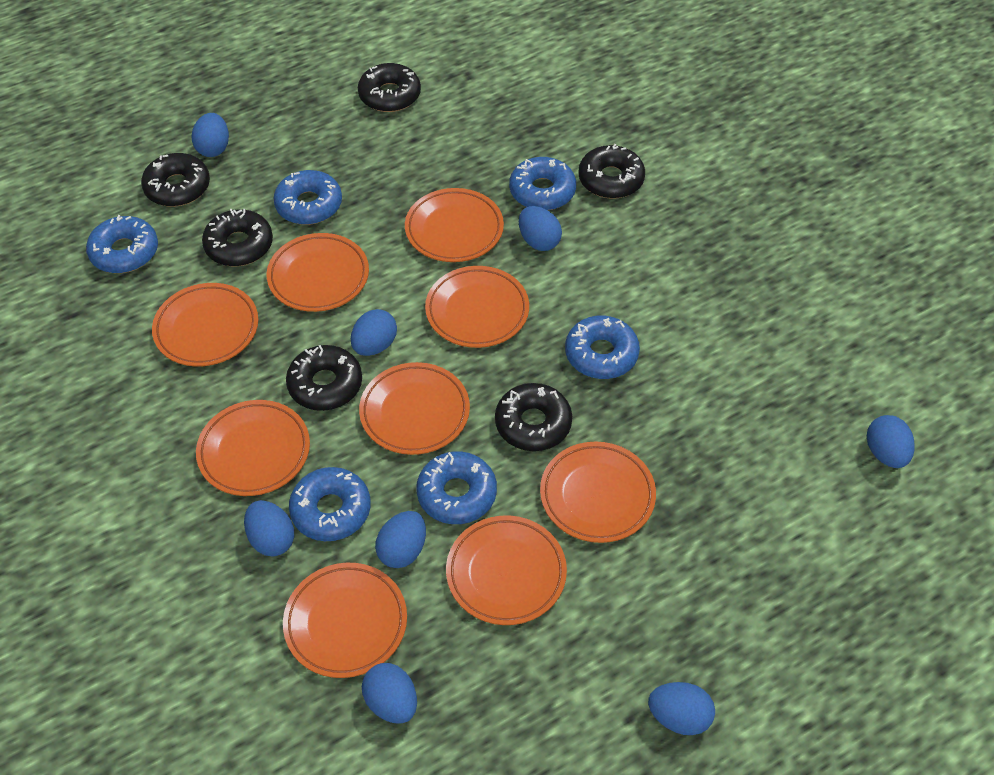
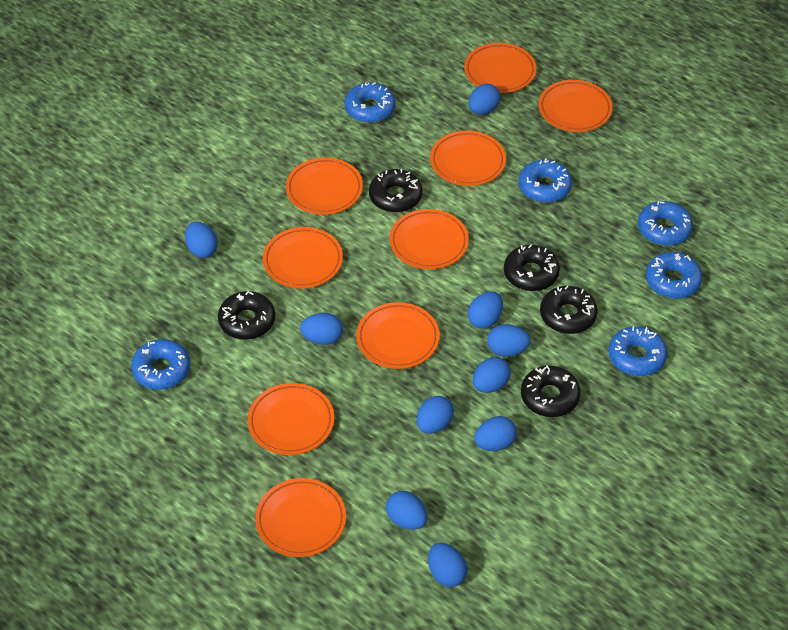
black donut: [141,153,210,207] [202,209,273,266] [286,345,362,411] [358,63,421,112] [495,383,572,451] [578,144,645,199] = 6 -> [218,291,275,340] [369,169,423,213] [504,245,560,291] [521,365,581,417] [540,286,598,334] = 5
blue egg: [191,113,229,157] [244,500,294,556] [351,309,397,356] [362,663,417,724] [375,511,426,568] [519,206,562,251] [648,682,715,735] [867,415,915,468] = 8 -> [185,222,218,258] [300,313,343,345] [386,491,428,530] [416,396,454,434] [428,543,468,587] [468,291,503,329] [469,84,501,115] [473,357,511,393] [474,416,517,451] [487,324,531,356] = 10

